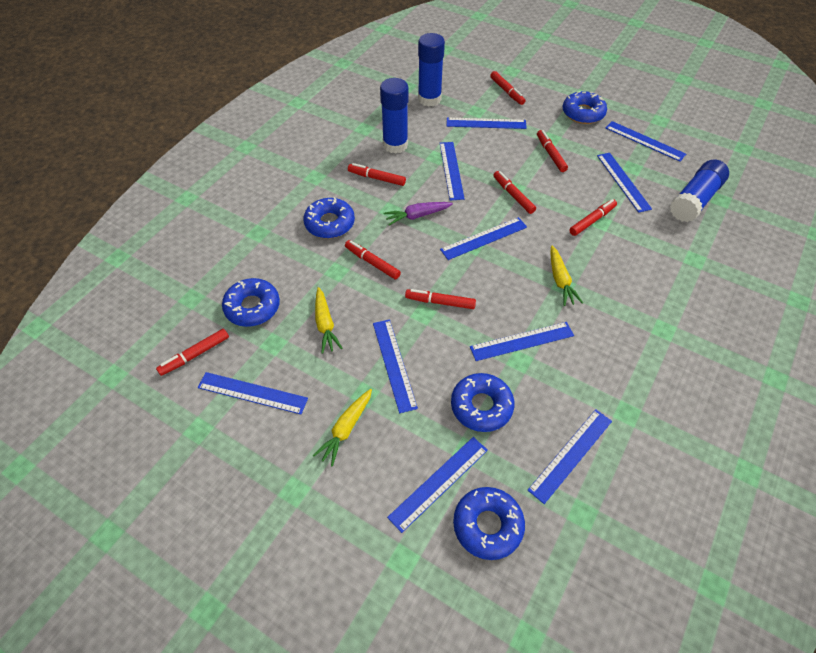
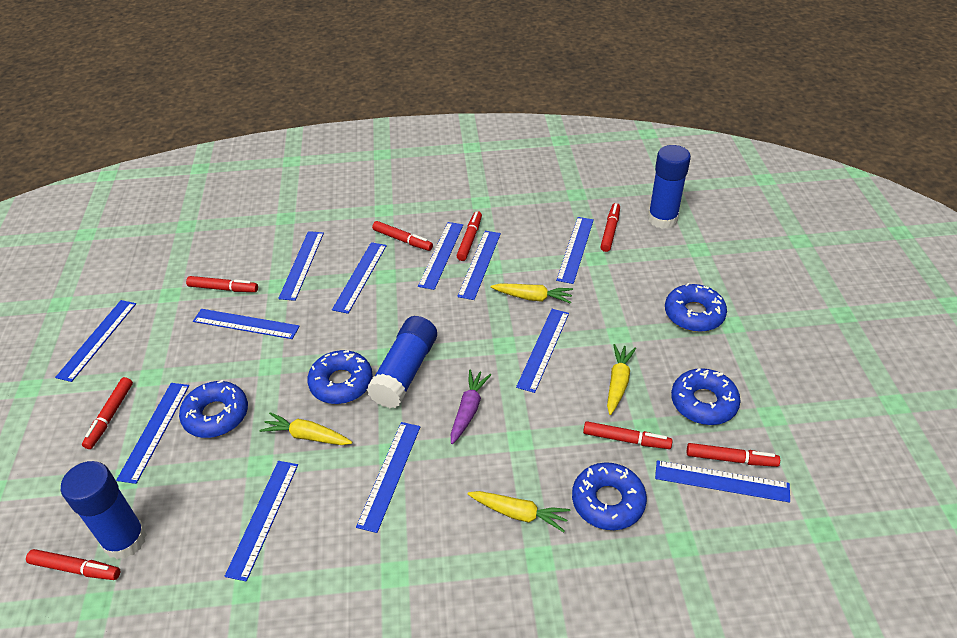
blue ruler: [198,372,308,414] [373,319,418,413] [387,437,488,533] [440,142,464,200] [440,217,527,260] [447,118,527,129] [470,322,574,361] [528,409,612,504] [597,153,652,213] [606,121,686,162] = 10 -> [55,300,136,382] [116,383,189,484] [193,309,300,339] [225,461,298,582] [278,231,324,301] [332,242,387,314] [356,422,420,533] [418,222,463,290] [457,231,501,300] [516,309,569,393] [556,217,594,284] [655,460,790,503] = 12
yellow carrot: [313,389,372,466] [315,287,343,354] [550,246,583,306] = 3 -> [260,412,352,445] [468,491,570,532] [491,284,573,304] [607,344,636,415] = 4

